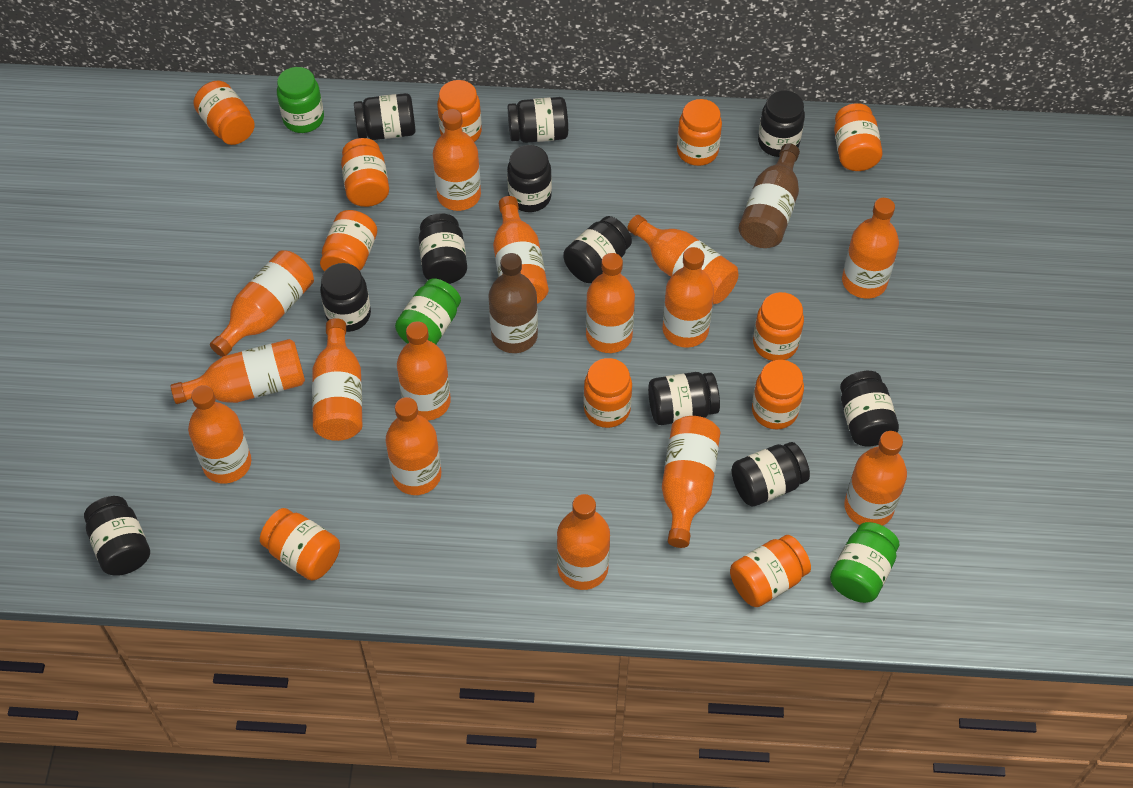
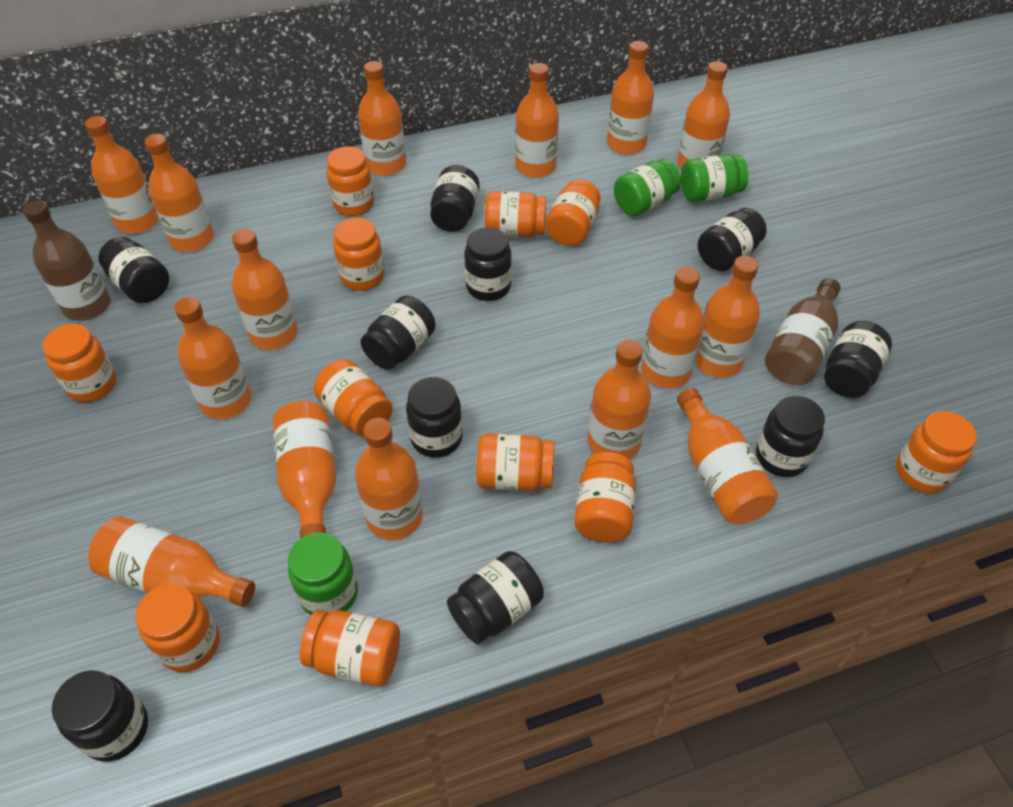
black jar: [84,496,150,576] [320,263,371,332] [354,93,416,140] [418,213,467,284] [507,145,552,212] [508,97,568,143] [563,216,632,283] [648,372,720,425] [732,442,810,507] [758,90,805,157] [840,371,899,446] = 11 -> [52,670,148,762] [98,237,169,303] [360,296,436,370] [406,377,462,458] [430,165,480,232] [447,551,544,644] [464,227,512,301] [698,208,767,271] [756,396,825,477] [824,321,892,398] = 10

